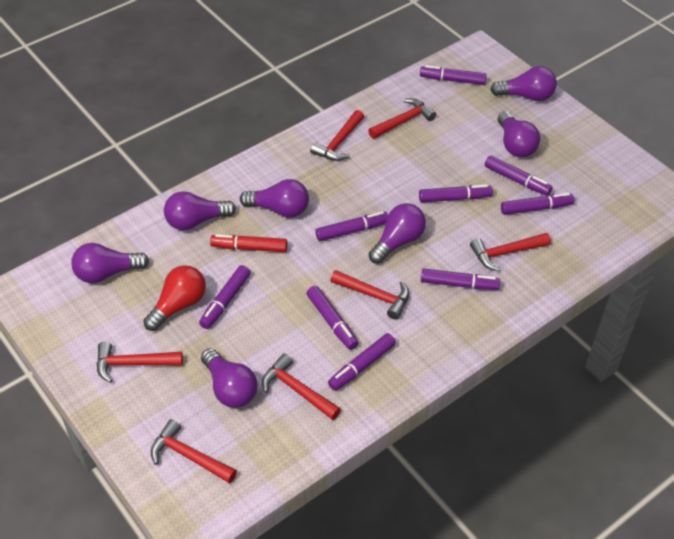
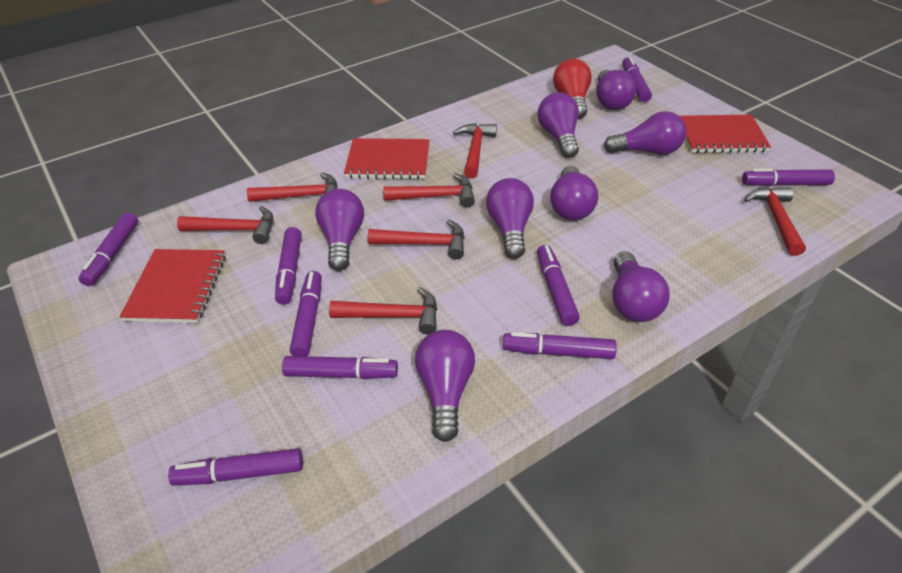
purple light bulb: [71,243,149,283] [164,191,236,230] [201,348,258,408] [240,179,309,217] [368,203,426,264] [490,66,557,101] [498,111,540,157] = 7 -> [315,189,364,271] [415,330,475,442] [486,178,534,259] [538,92,579,158] [550,166,598,220] [597,70,636,110] [604,111,686,155] [613,251,670,322] = 8
red marker: [210,234,288,252] = 1 -> none = 0
red notebook: none = 0 -> [119,249,226,323] [344,138,430,179] [679,115,771,153] = 3

